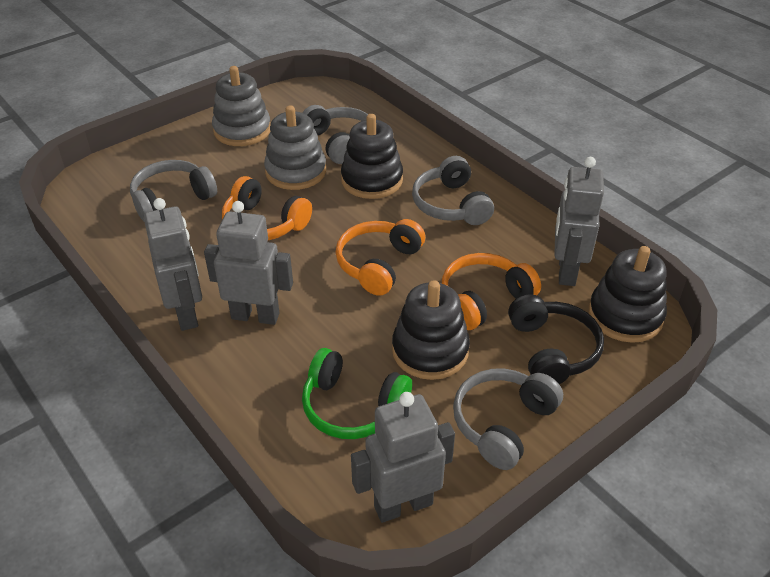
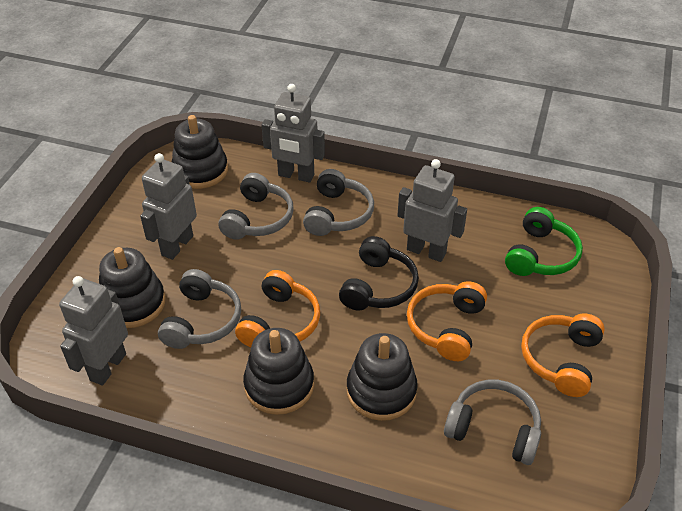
black stacking toy: [341,114,403,199] [392,280,470,380] [589,246,667,343] = 3 -> [99,247,166,328] [172,115,228,189] [243,328,314,415] [347,333,418,421] = 4
grey stacking toy: [212,66,271,146] [264,105,326,190] = 2 -> none = 0

